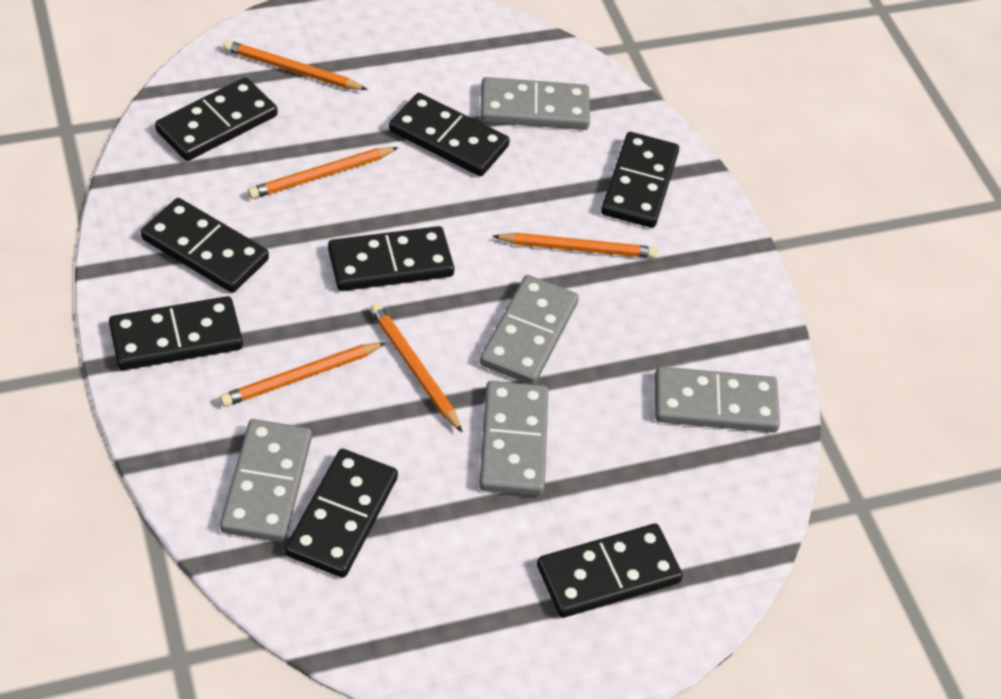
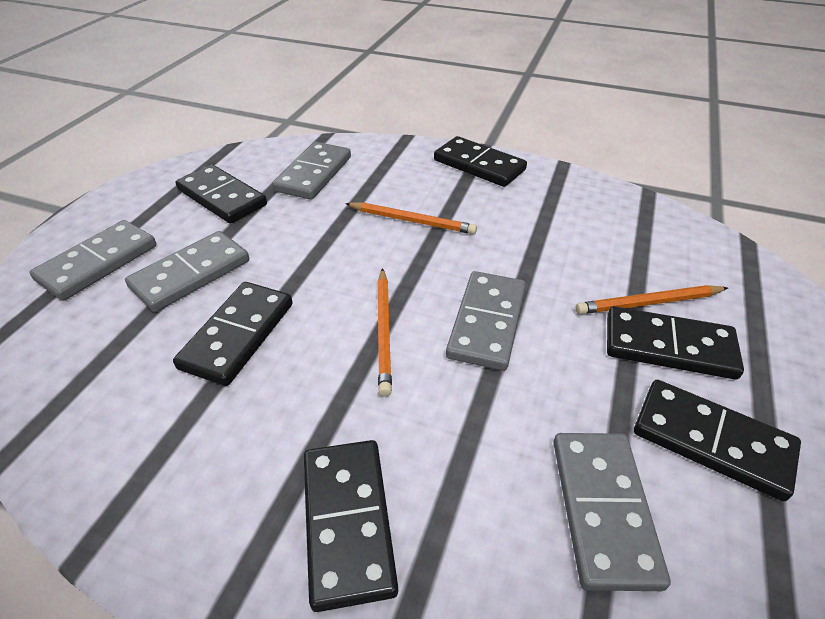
black domino: [109,296,243,370] [141,198,269,293] [155,77,278,161] [285,449,398,578] [328,226,454,291] [389,93,510,176] [537,524,683,618] [601,132,679,228] = 8 -> [173,282,293,386] [175,164,267,224] [304,440,398,612] [434,136,527,187] [607,306,744,380] [634,380,801,501] = 6
orange pencil: [220,342,386,407] [223,40,368,90] [248,147,399,199] [370,303,463,433] [492,233,658,258] = 5 -> [345,202,477,234] [377,268,392,396] [576,285,728,314] = 3

